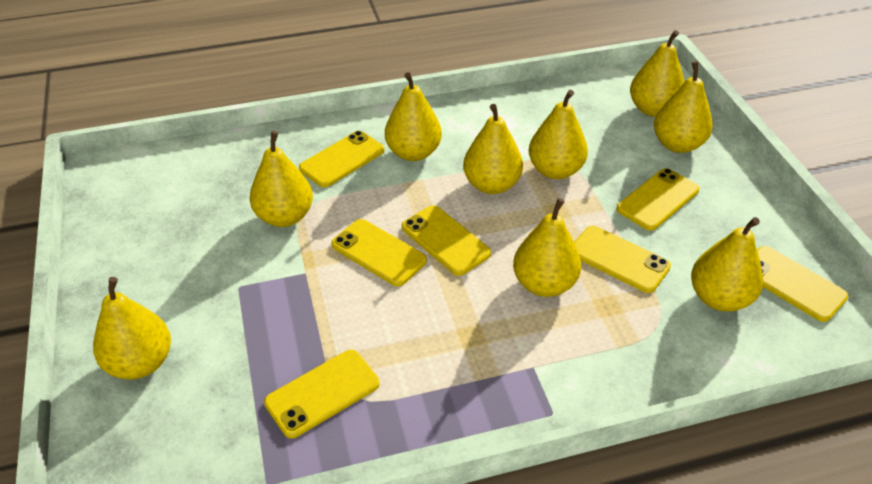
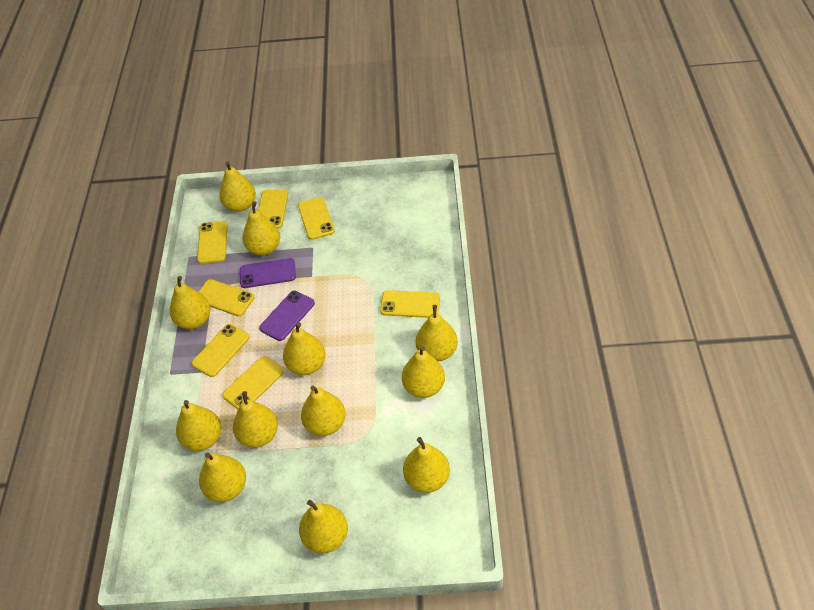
purple phone: none = 0 -> [240,258,296,288] [259,291,315,341] = 2
yellow pear: [93,277,171,379] [250,131,313,227] [385,72,442,161] [463,104,523,194] [513,198,581,297] [529,90,588,179] [630,30,684,117] [654,61,713,153] [691,217,763,311] = 9 -> [170,276,211,329] [176,400,221,451] [199,453,246,502] [219,161,256,212] [233,391,278,448] [242,201,280,256] [283,322,325,375] [299,500,348,553] [301,386,346,436] [402,346,445,398] [403,437,450,493] [416,305,458,362] = 12

